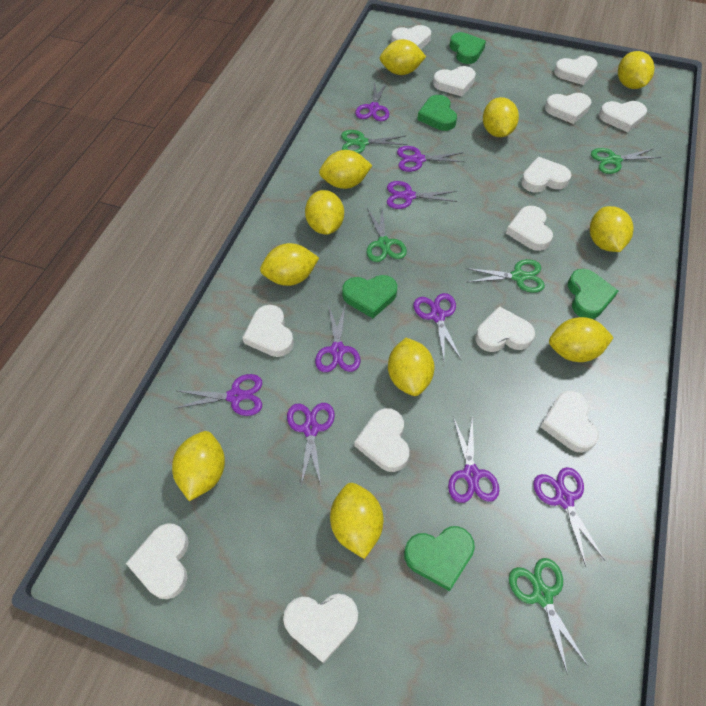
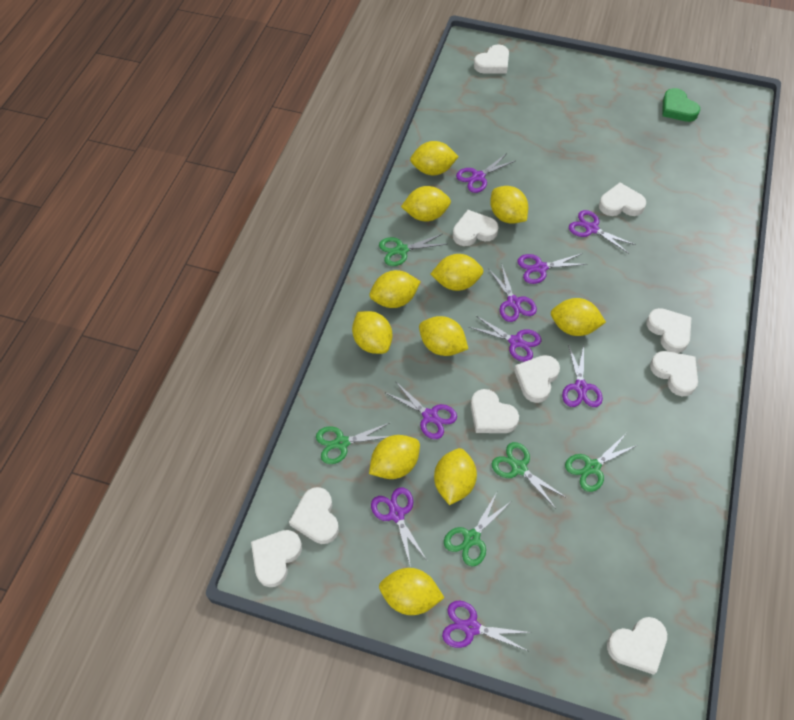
green heart: [342,275,398,318] [404,526,475,591] [417,95,457,131] [449,32,486,64] [568,269,618,319] = 5 -> [662,88,700,122] = 1
white heart: [126,523,189,599] [242,305,294,357] [283,594,358,663] [355,408,409,472] [391,25,431,49] [433,66,476,97] [476,306,535,352] [506,206,553,251] [521,157,571,192] [540,391,599,453] [545,93,592,124] [554,56,597,85] [599,101,647,132] = 13 -> [251,530,302,587] [289,487,339,544] [453,210,499,246] [471,389,519,433] [474,44,509,74] [514,355,560,403] [599,183,646,216] [607,617,667,675] [646,308,692,353] [650,351,698,396] = 10

